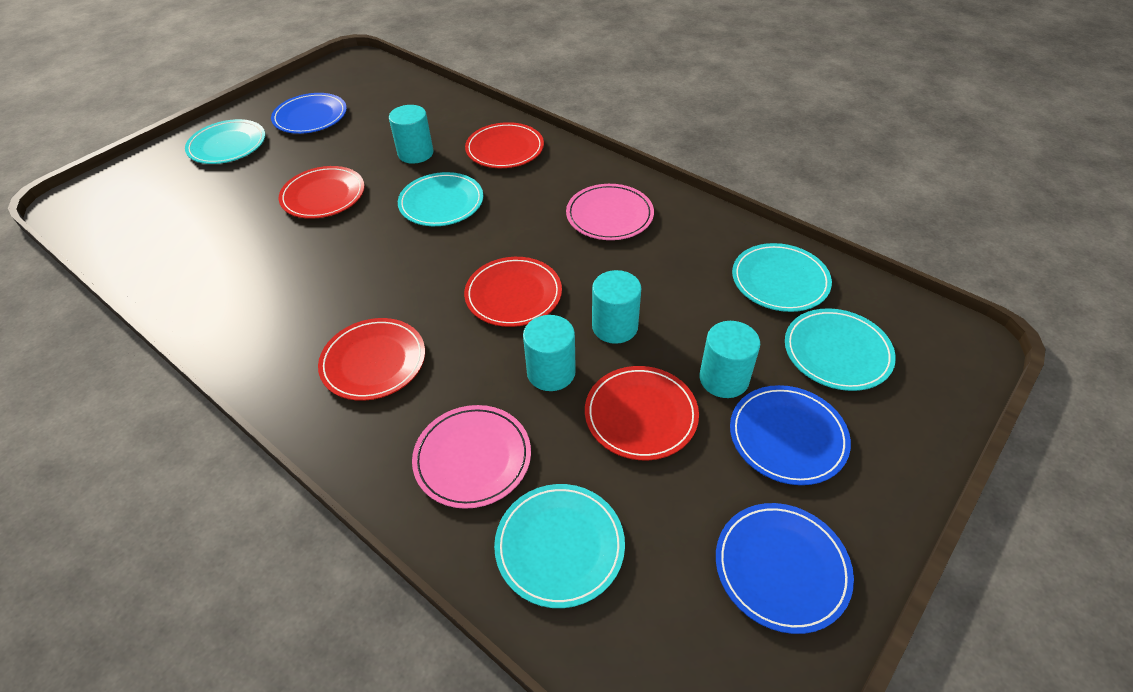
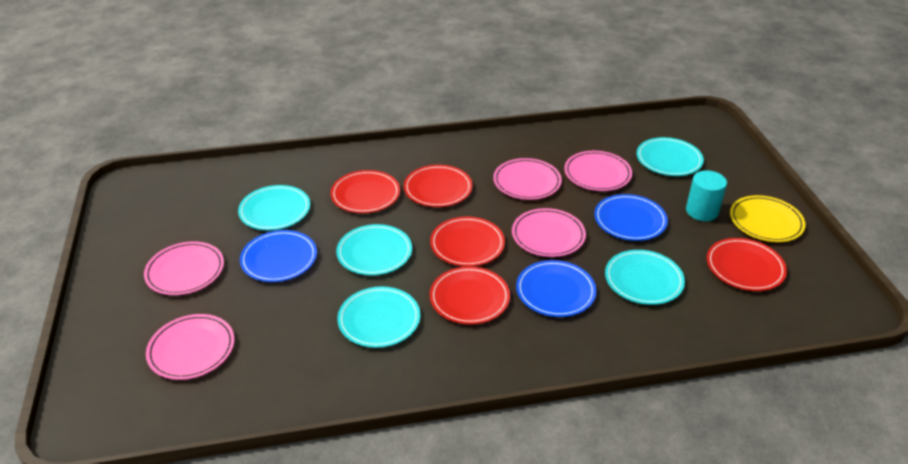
pink plate: [412,405,531,509] [566,184,654,240] = 2 -> [144,241,224,295] [146,314,235,380] [493,158,562,200] [512,208,586,257] [564,151,632,191] = 5
turquoise cylinder: [389,105,433,164] [523,315,576,391] [592,270,641,344] [699,321,760,398] = 4 -> [686,170,727,221] = 1
yellow plate: none = 0 -> [730,195,806,242] = 1

